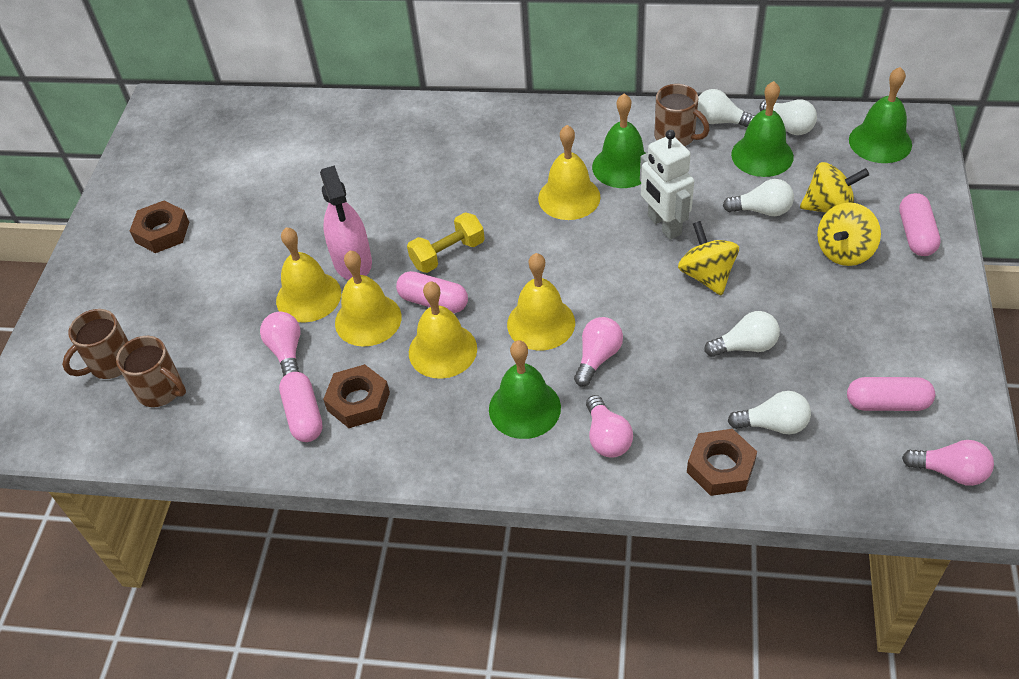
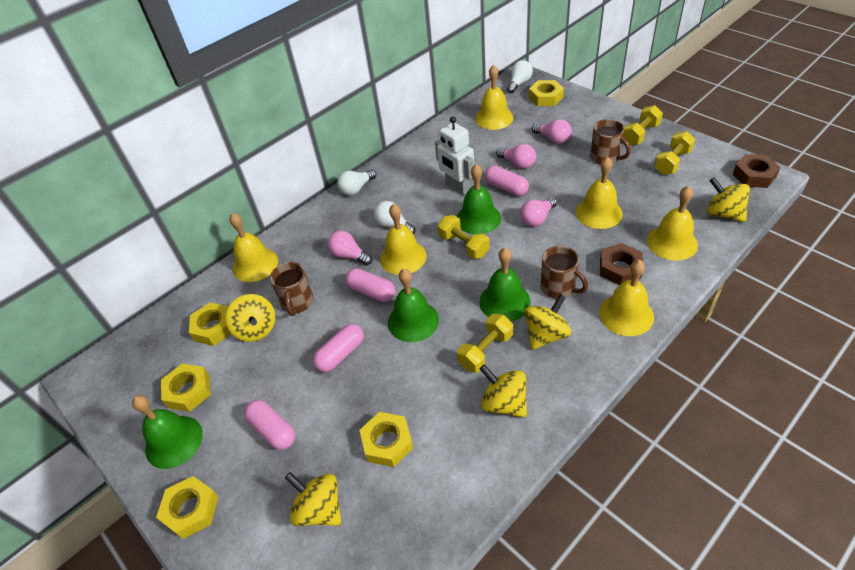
brown nut: [130,200,189,253] [323,364,390,428] [687,429,757,496] = 3 -> [600,243,643,285] [733,154,781,188] = 2
pink spray bottle: [320,165,372,280] = 1 -> none = 0
white light bulb: [697,89,755,127] [704,311,780,357] [723,179,794,216] [728,391,811,434] [760,99,817,135] = 5 -> [337,169,376,195] [374,201,416,235] [507,60,533,93] = 3
yellow bell: [276,227,341,323] [335,251,402,347] [409,282,477,379] [507,253,575,351] [538,125,601,220] = 5 -> [229,213,278,282] [380,204,427,275] [475,65,513,130] [576,157,623,229] [599,260,654,336] [647,186,698,261] = 6
yellow dumbbell: [407,212,485,273] = 1 -> [438,215,490,259] [457,314,513,373] [623,105,663,146] [654,131,695,175] = 4
yellow nut: none = 0 -> [156,476,219,539] [161,364,211,412] [189,303,231,346] [360,412,413,467] [529,80,564,106] = 5
yellow spinning top: [678,221,739,296] [800,162,869,213] [817,203,881,266] = 3 -> [225,294,275,342] [285,472,342,526] [480,364,527,418] [525,294,571,350] [707,177,750,222] = 5

